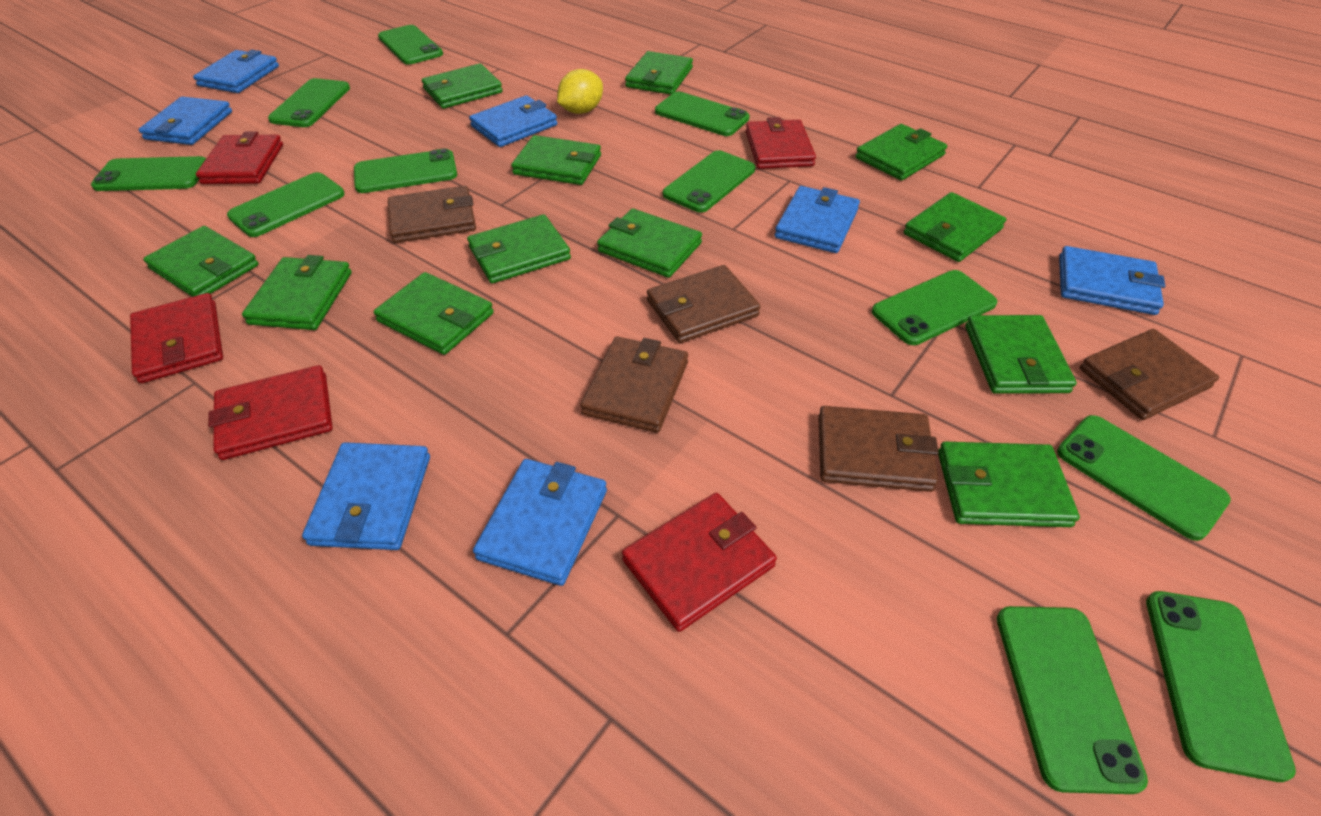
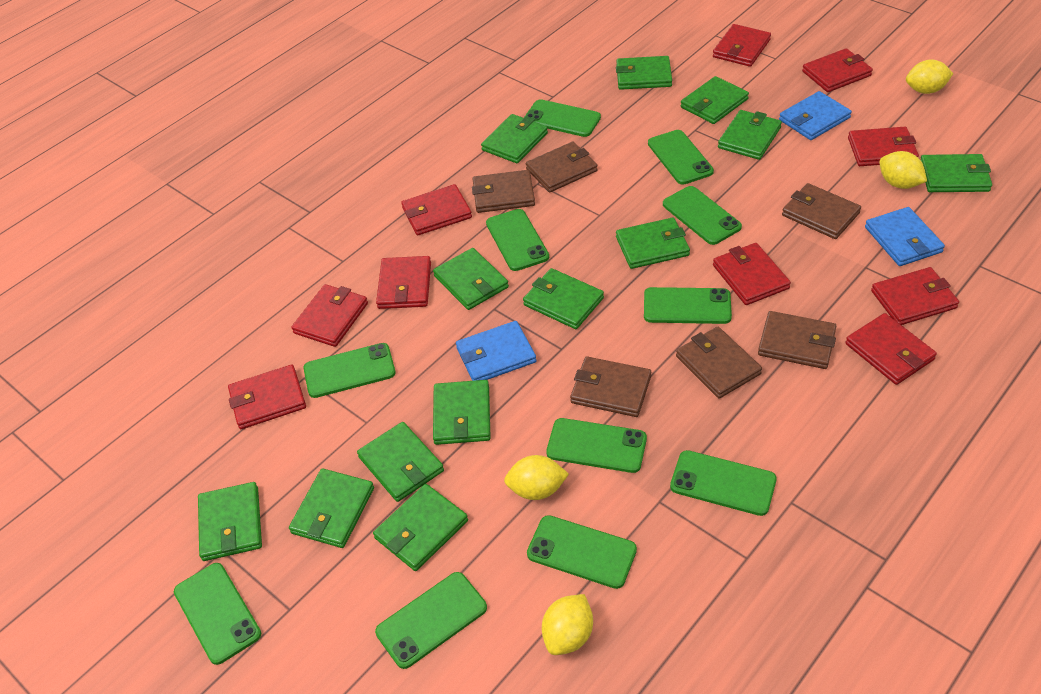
blue wallet: [139,97,232,145] [193,50,279,93] [302,442,430,550] [469,95,557,147] [473,459,607,586] [775,186,860,253] [1059,246,1165,315] = 7 -> [456,321,536,381] [779,91,852,140] [865,207,945,266] = 3
brown wallet: [388,186,476,243] [580,336,688,433] [647,265,761,343] [818,406,939,492] [1080,329,1219,420] = 5 -> [472,170,535,213] [526,142,598,193] [570,356,651,417] [676,327,762,398] [758,311,836,369] [782,183,861,239] = 6
green wallet: [143,226,259,297] [242,255,352,330] [374,272,494,355] [422,63,503,109] [467,214,571,283] [511,135,601,185] [597,208,702,278] [625,51,693,95] [855,124,947,181] [904,192,1006,262] [938,442,1080,527] [965,315,1077,394] = 12 -> [198,482,262,561] [289,469,374,548] [357,422,444,502] [373,484,468,571] [433,248,509,310] [433,380,491,445] [481,114,548,164] [523,268,604,329] [616,56,672,90] [616,218,690,269] [681,76,749,124] [718,110,782,160] [921,154,992,192] = 13
red wallet: [130,293,223,383] [196,131,283,184] [208,365,333,460] [622,493,777,632] [746,117,816,169] = 5 -> [228,364,306,429] [291,284,368,347] [376,256,431,309] [401,184,472,236] [713,24,771,67] [713,243,791,305] [802,48,873,92] [845,313,937,385] [848,127,919,166] [871,267,959,325] = 10
yellow lemon: [557,69,603,114] = 1 -> [504,455,569,500] [542,594,593,655] [879,151,927,189] [906,59,954,94] = 4

